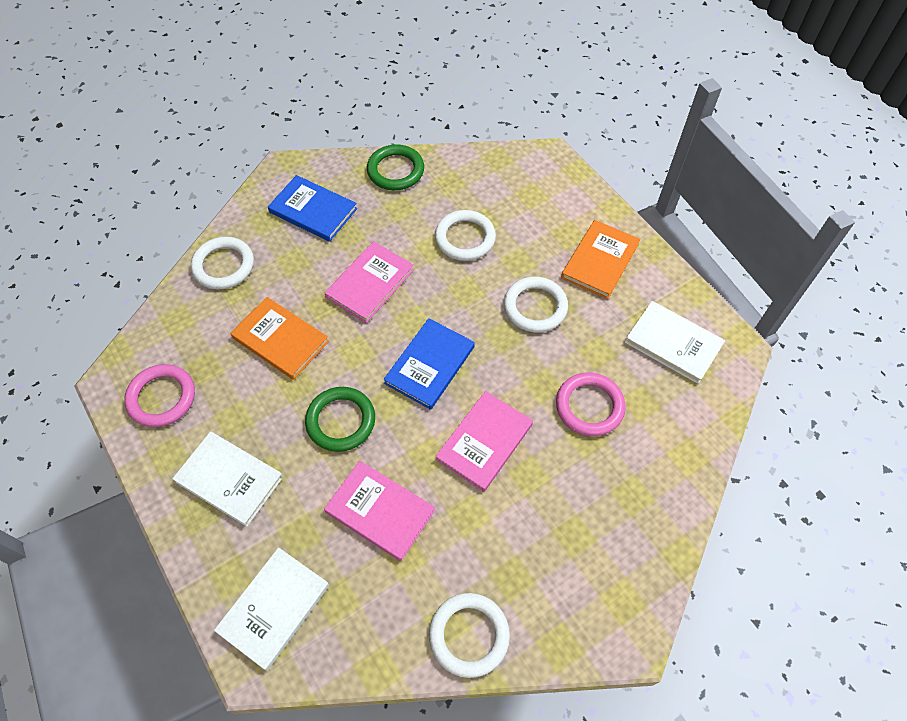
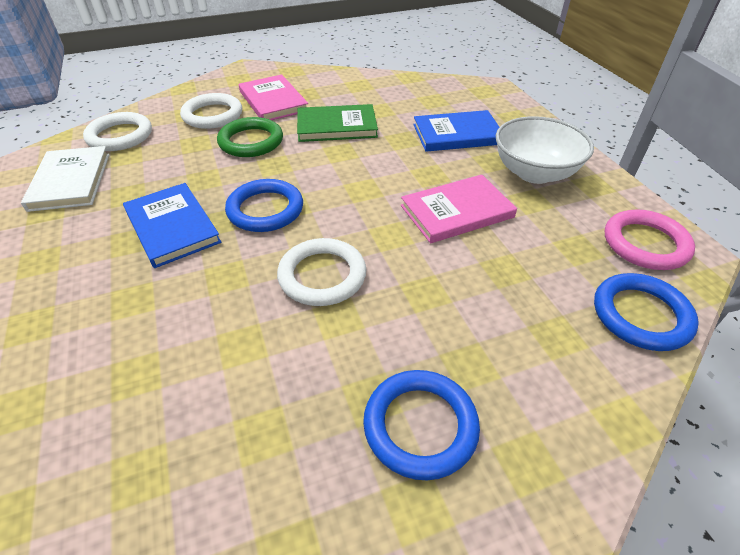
blue ring: none = 0 -> [225,179,303,232] [363,370,480,480] [594,273,699,351] = 3
green book: none = 0 -> [297,104,378,142] = 1
green ring: [305,387,375,452] [367,145,424,190] = 2 -> [217,117,283,157] = 1
orange book: [230,297,329,380] [561,220,640,299] = 2 -> none = 0
pink book: [324,461,435,561] [325,241,414,323] [435,391,533,492] = 3 -> [239,75,308,120] [401,175,517,243] = 2
pink ring: [124,364,195,427] [556,373,626,436] = 2 -> [605,209,695,270] = 1
white book: [172,432,283,527] [214,547,329,671] [625,301,725,384] = 3 -> [21,146,109,212] = 1
white bowl: none = 0 -> [496,116,594,184] = 1
white ring: [191,237,254,289] [429,593,510,678] [435,210,496,261] [504,277,568,332] = 4 -> [83,112,152,151] [180,93,242,129] [277,238,366,306] = 3

